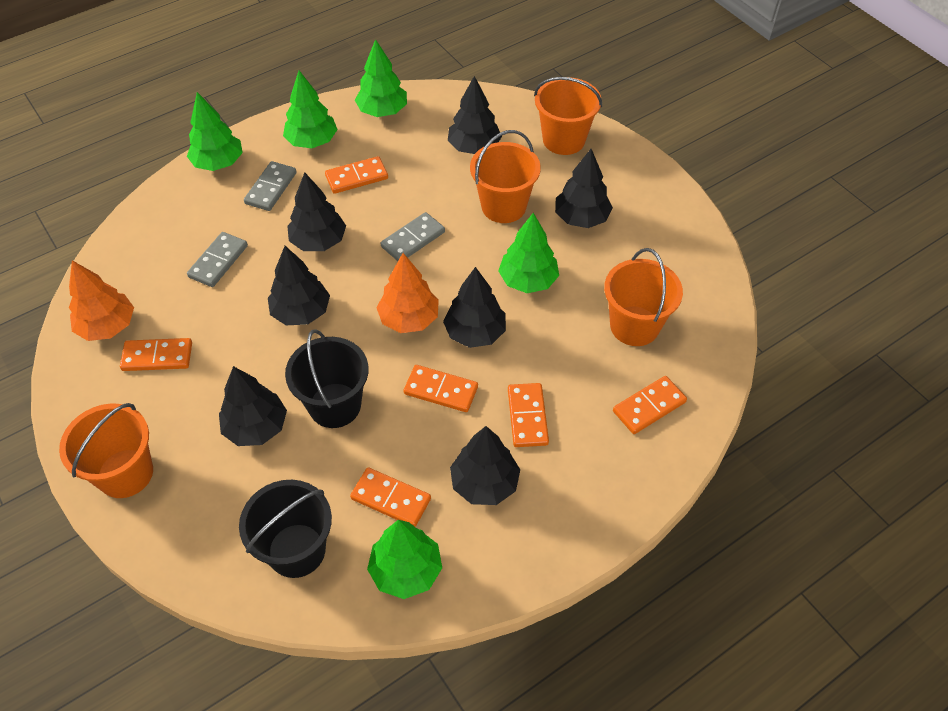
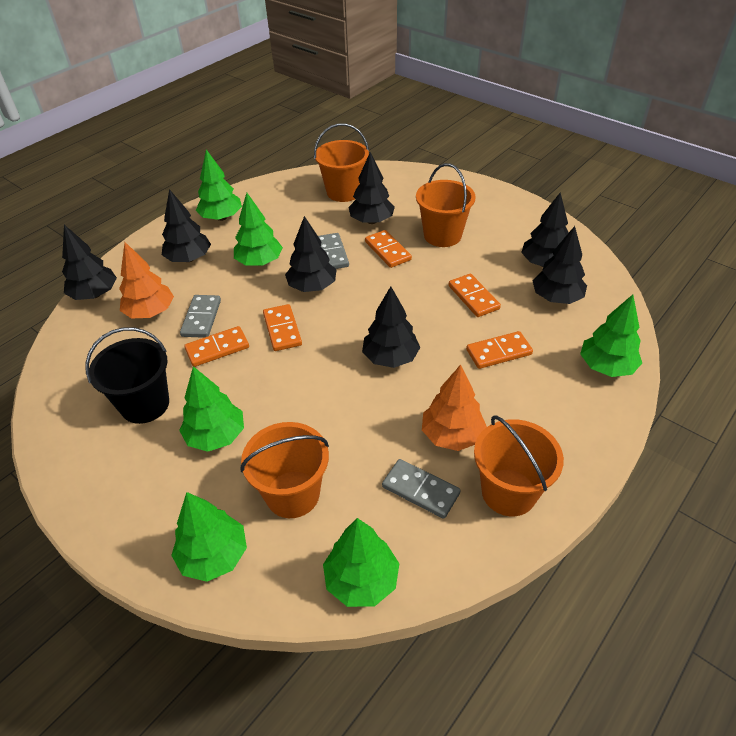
black bucket: [239,480,332,578] [285,329,369,428] = 2 -> [85,327,169,424] = 1
green tree: [187,92,243,171] [283,71,338,148] [355,39,407,117] [367,520,442,599] [498,213,559,293] = 5 -> [171,492,247,582] [179,366,244,452] [196,150,242,221] [234,193,283,266] [323,518,400,607] [580,294,642,377] = 6
orange domino: [120,338,192,371] [325,156,388,194] [350,467,431,527] [403,365,478,412] [508,383,549,447] [613,376,687,434] = 6 -> [184,326,249,367] [263,304,302,351] [365,230,412,268] [449,274,501,317] [466,331,533,369] = 5

